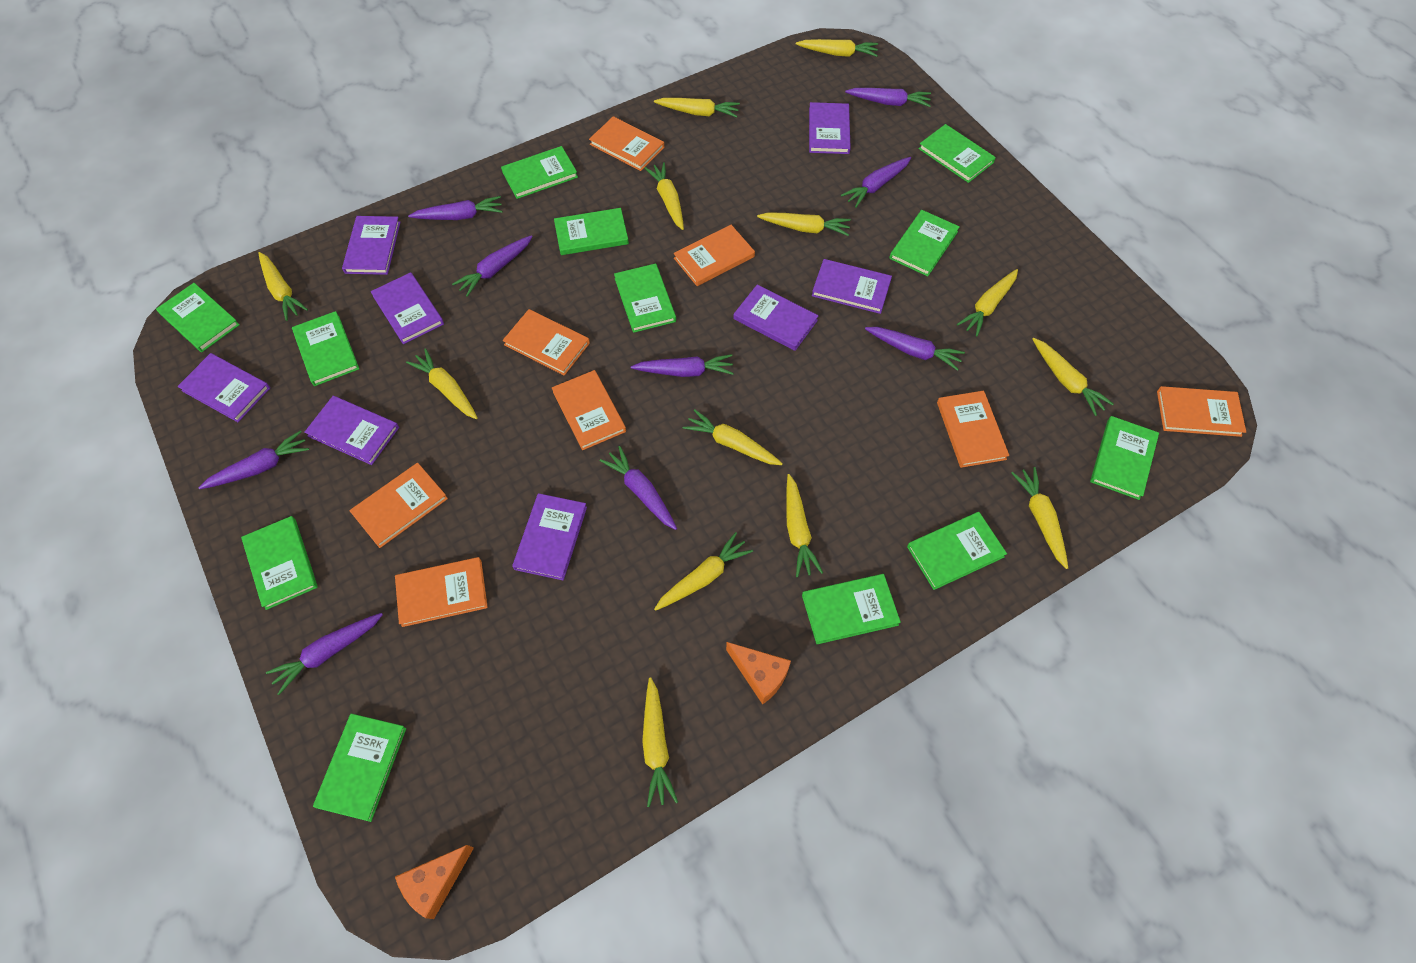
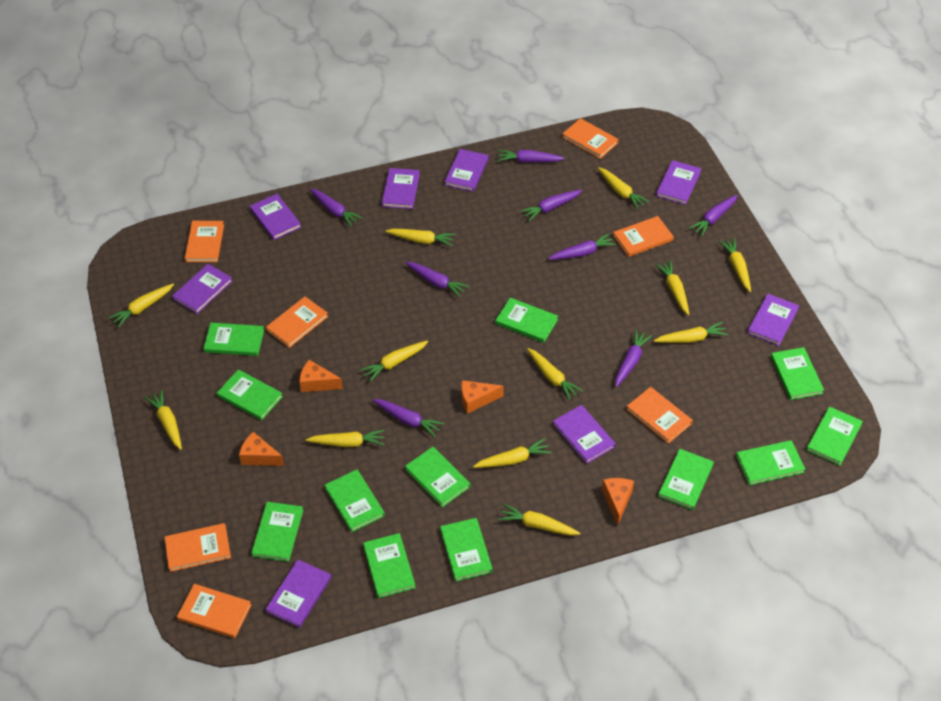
orange book: [349,463,448,548] [395,557,488,627] [503,309,590,376] [552,370,626,450] [589,116,664,171] [674,225,755,286] [937,391,1009,468] [1157,386,1246,437] = 8 -> [165,523,231,572] [177,584,252,638] [185,221,224,262] [266,296,328,348] [562,118,619,159] [613,216,674,257] [626,387,693,444] = 7
orange cheese: [395,845,474,919] [726,642,791,705] = 2 -> [239,432,284,466] [299,360,343,392] [461,380,504,414] [602,478,634,525] = 4
purple carrot: [198,431,309,489] [266,613,383,695] [408,196,502,220] [452,235,533,297] [600,446,677,530] [631,354,734,377] [841,157,911,208] [845,88,931,107] [865,327,965,371] = 9 -> [310,188,363,227] [373,399,444,437] [406,262,469,297] [498,150,565,162] [520,190,582,221] [548,233,617,260] [615,329,652,387] [689,195,738,236] = 8
yellow carrot: [258,252,308,321] [406,348,478,419] [642,677,678,807] [644,162,684,230] [654,98,740,118] [654,532,753,611] [683,409,783,465] [757,212,851,236] [786,474,823,577] [796,39,878,57] [957,269,1018,336] [1011,467,1068,569] [1032,338,1113,416] = 13 -> [109,284,174,328] [145,390,182,450] [306,430,385,447] [360,341,428,382] [385,229,455,246] [473,438,552,468] [498,504,580,536] [527,348,583,401] [598,167,649,209] [654,322,728,343] [655,260,689,315] [719,238,751,292] = 12

